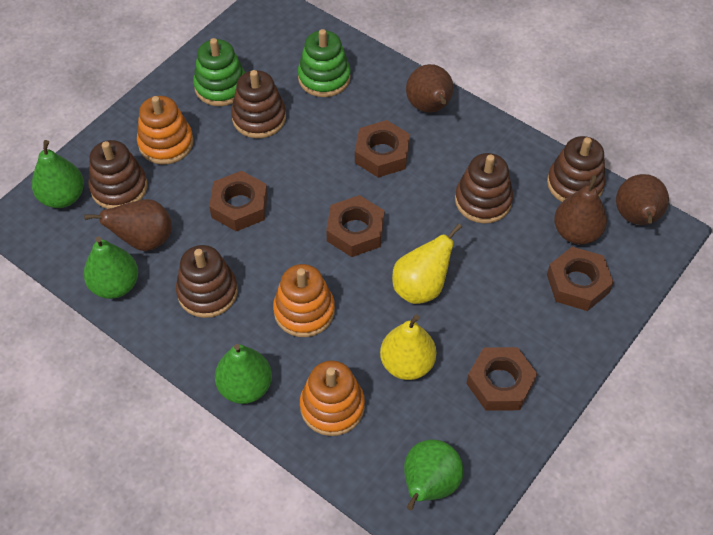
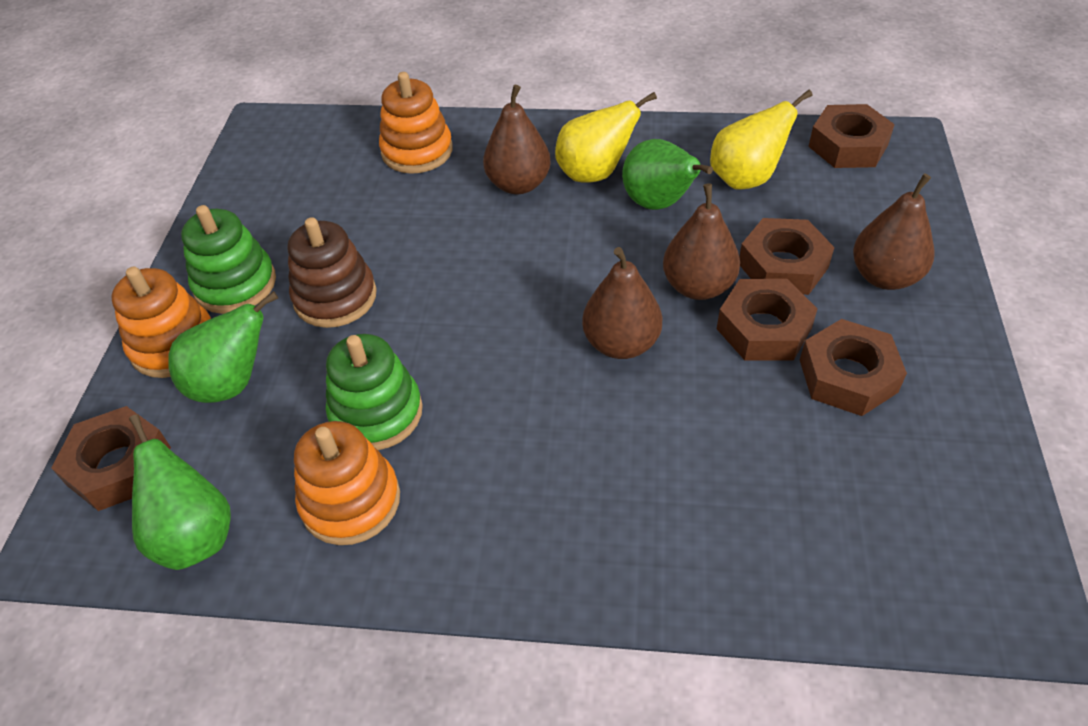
brown stacking toy: [89,140,147,209] [176,245,238,318] [231,70,286,138] [455,153,513,224] [547,136,606,202] = 5 -> [288,217,377,328] = 1
green pear: [32,140,84,208] [84,237,138,299] [215,344,272,404] [404,439,464,510] = 4 -> [129,414,231,570] [168,291,278,403] [622,139,713,210] = 3

